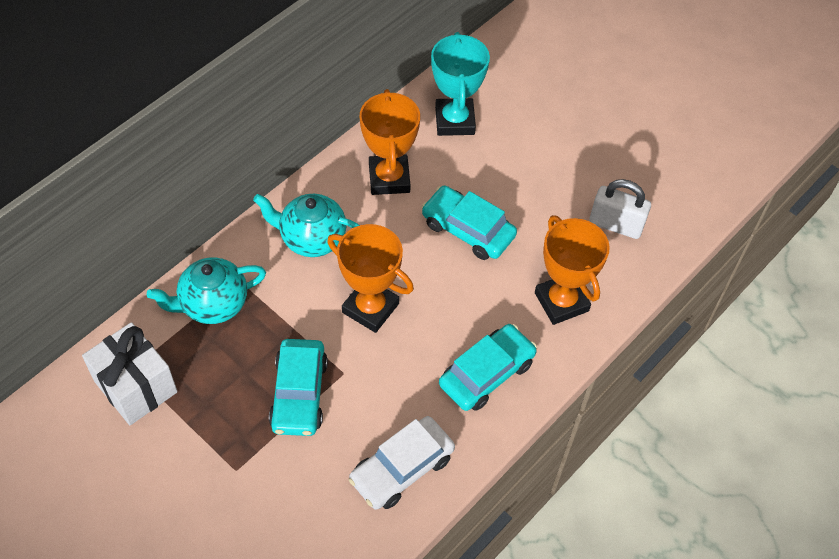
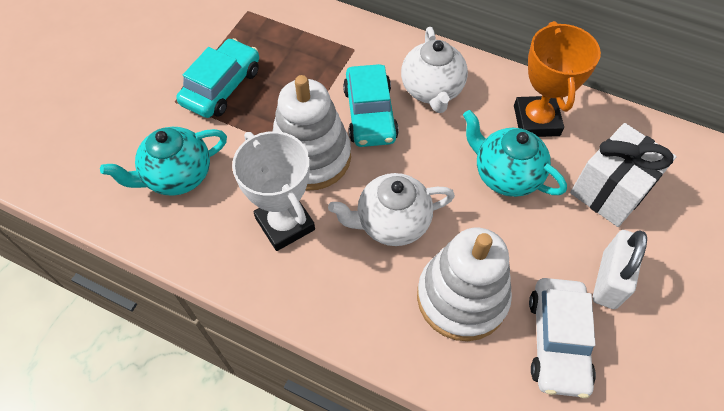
orange trophy: [327,224,414,333] [359,89,420,195] [535,215,610,325] = 3 -> [514,21,601,137] = 1
turquoise car: [269,339,328,436] [422,185,517,260] [439,324,537,411] = 3 -> [176,38,259,118] [343,64,399,147] = 2
turquoise trophy: [431,32,490,136] = 1 -> none = 0
white stacking toy: none = 0 -> [273,75,351,191] [417,228,512,341] = 2
white teapot: none = 0 -> [328,173,455,246] [401,27,468,113] = 2
white trophy: none = 0 -> [232,131,315,251] = 1

